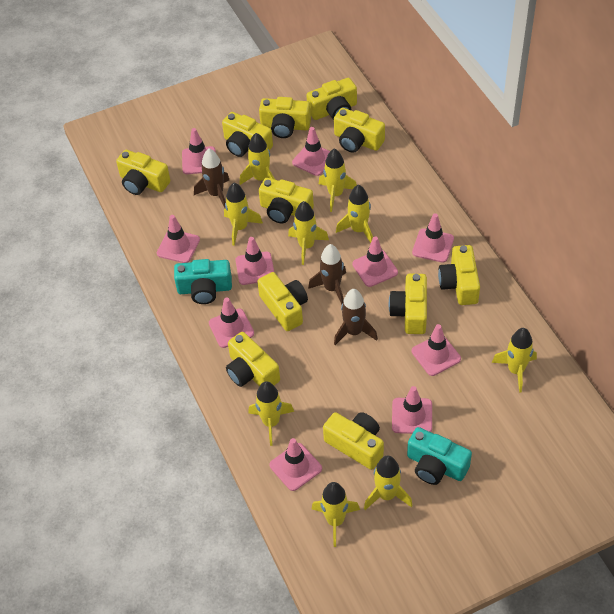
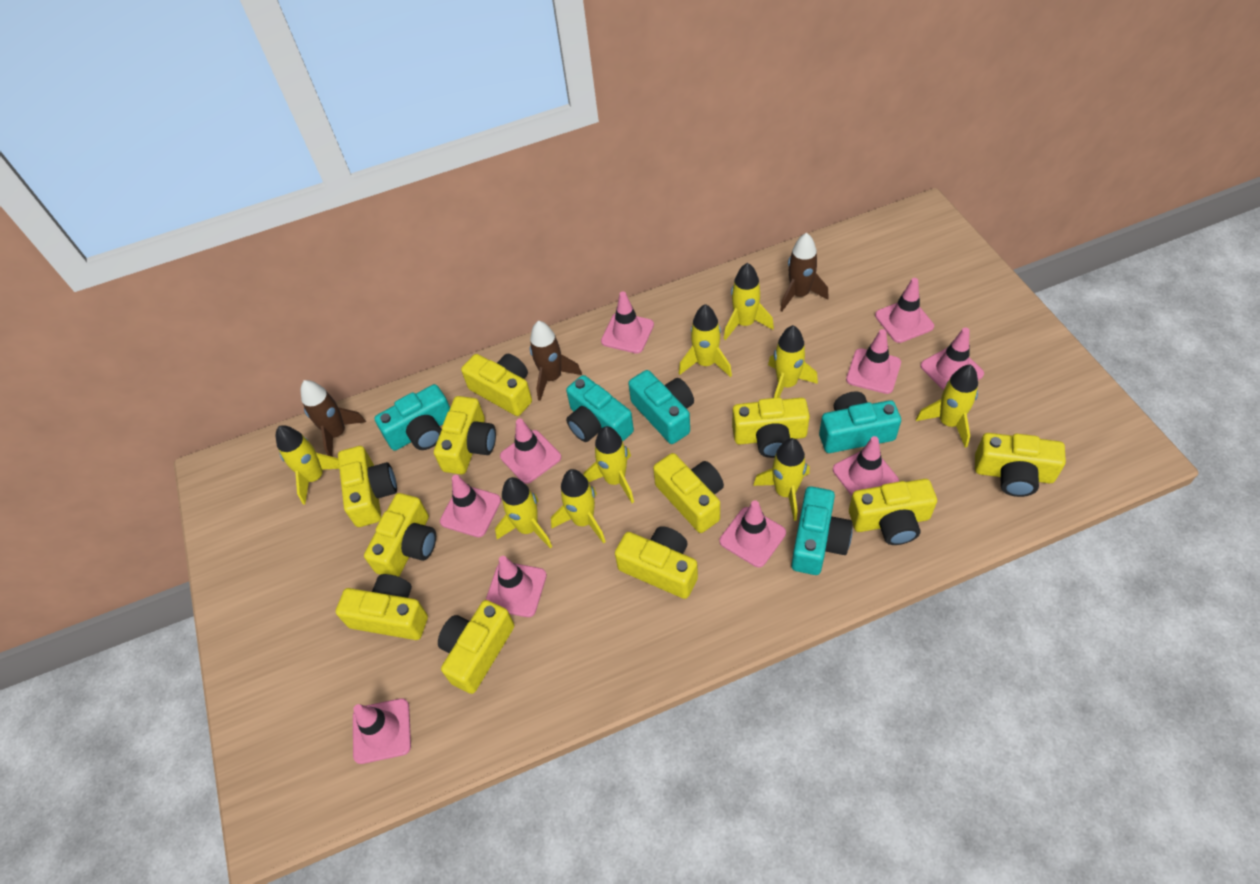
turquoise camera: [174,259,232,304] [407,427,472,485] = 2 -> [375,384,450,451] [566,375,634,442] [628,370,694,444] [791,486,853,575] [819,391,901,453] = 5

